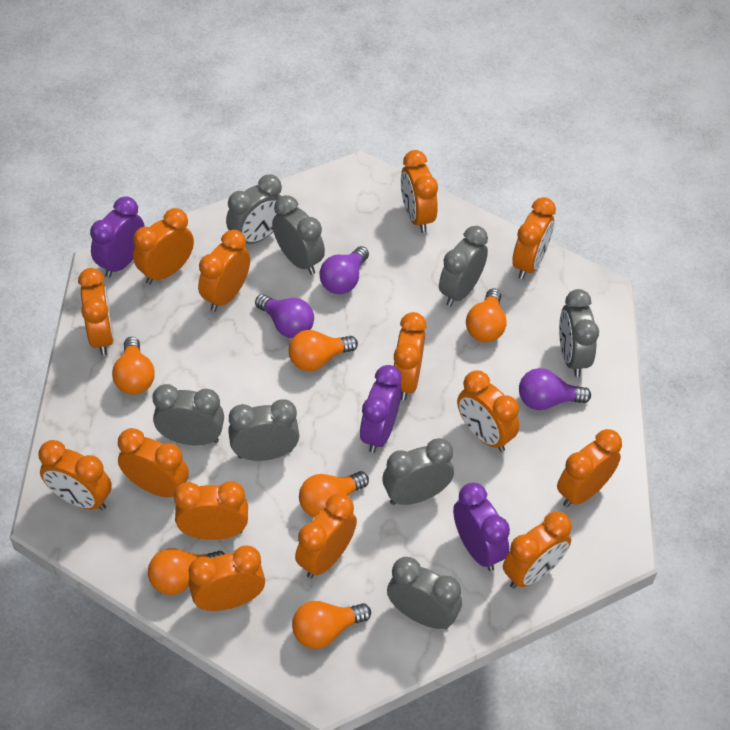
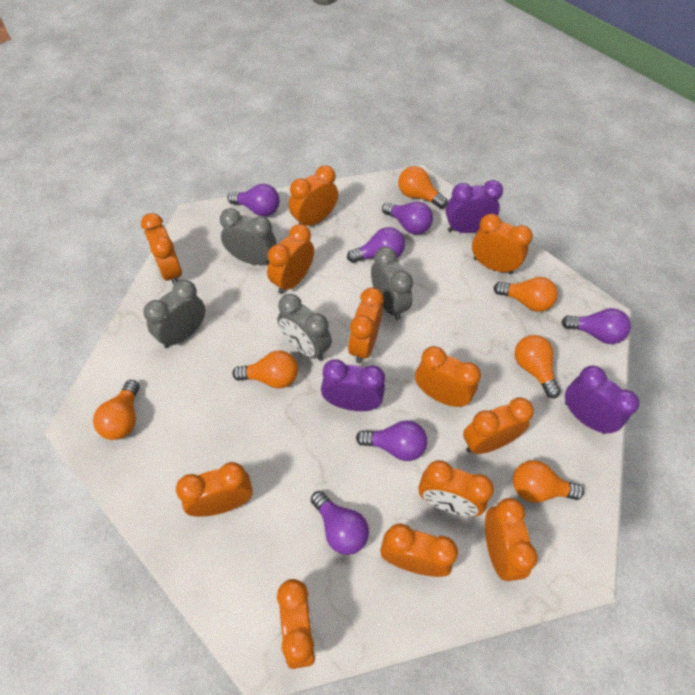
grey clock: [152,384,224,446] [226,175,282,244] [228,399,299,461] [272,195,325,275] [383,438,454,505] [387,557,462,629] [439,226,488,307] [559,289,599,377] = 8 -> [143,280,205,348] [220,208,276,265] [277,294,332,361] [371,247,413,320] = 4
orange clock: [38,440,112,510] [78,268,114,355] [118,428,189,497] [133,208,194,284] [174,481,248,540] [189,546,265,611] [198,230,250,312] [295,493,357,578] [393,312,426,400] [401,150,438,233] [457,370,519,452] [503,511,572,589] [512,197,556,279] [557,429,622,507] = 14 -> [141,213,182,285] [176,462,253,517] [267,224,314,294] [277,579,316,669] [289,165,338,226] [348,287,384,363] [380,523,458,577] [415,346,481,407] [418,460,494,516] [463,398,534,454] [472,214,533,274] [485,498,538,581] = 12
purple light bulb: [255,294,314,338] [320,246,369,294] [519,368,591,410] = 3 -> [227,184,280,216] [311,491,369,555] [347,227,405,263] [356,420,427,461] [382,202,433,234] [561,308,631,344] = 6

